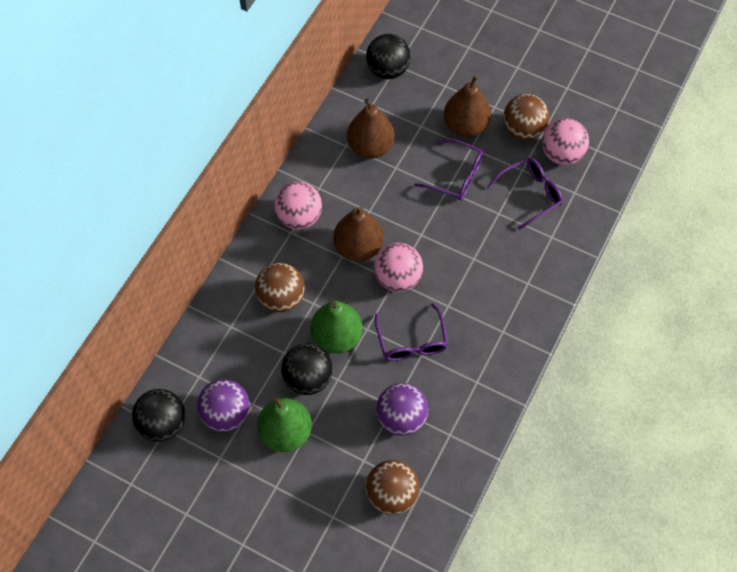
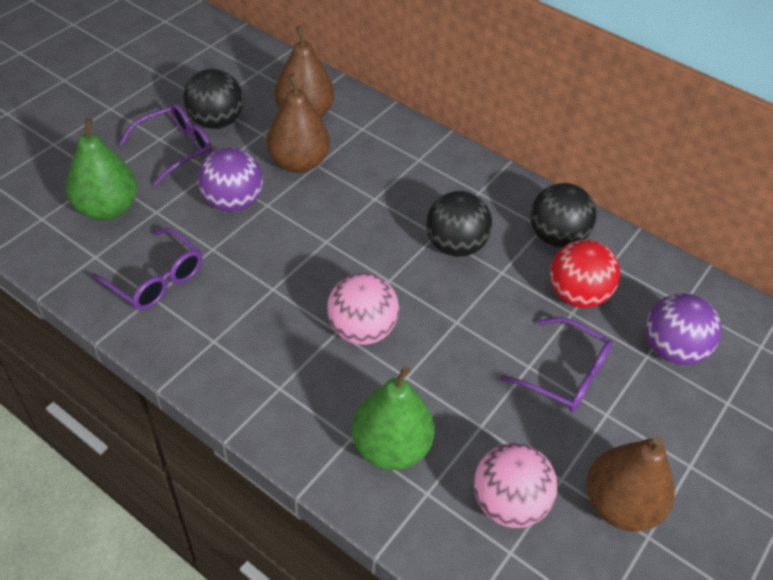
brown ball: [255,263,305,312] [366,460,420,515] [503,94,550,140] = 3 -> none = 0
pink ball: [274,182,322,230] [374,243,423,292] [542,118,589,165] = 3 -> [327,273,399,345] [474,443,558,528] = 2
red ball: none = 0 -> [550,239,620,308] = 1

